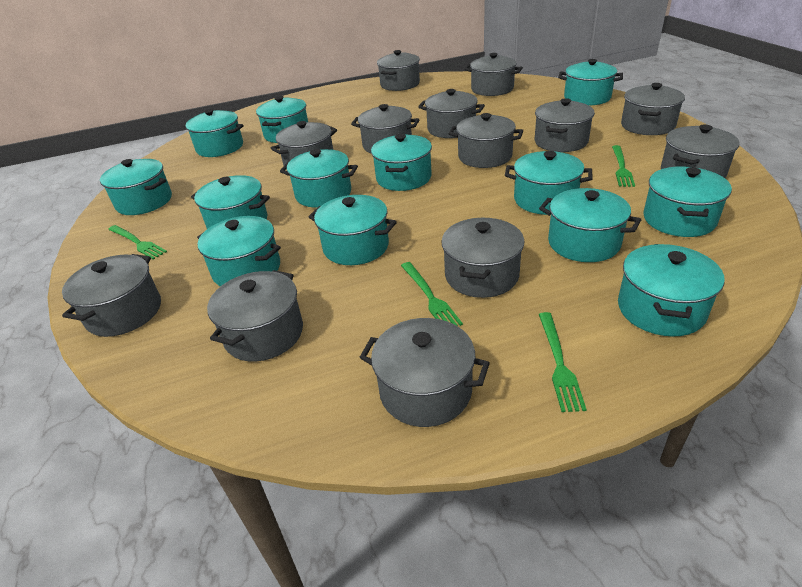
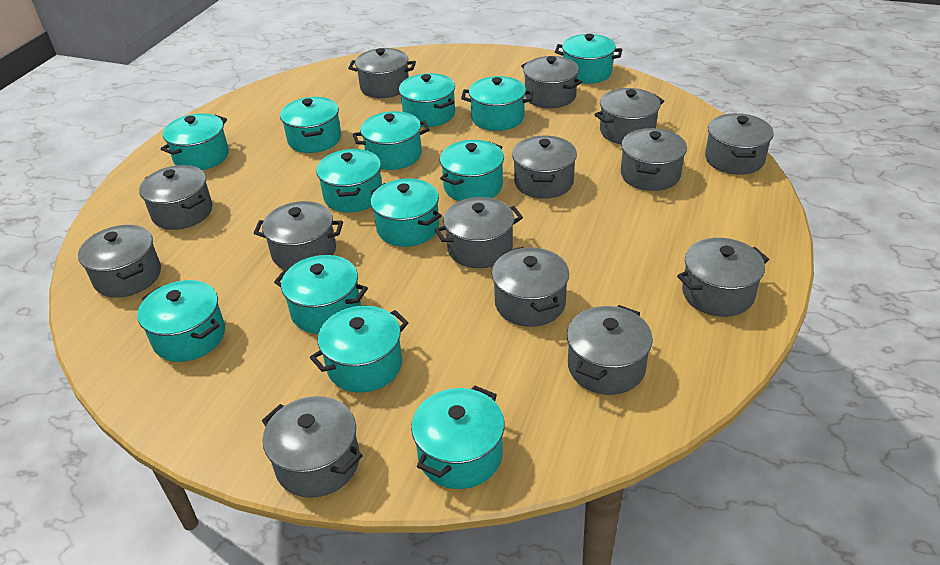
green fork: [108,225,167,260] [401,262,463,326] [539,312,587,412] [612,145,635,187] = 4 -> none = 0
grey pot: [62,254,161,337] [207,270,303,362] [271,121,337,165] [351,104,420,153] [360,318,490,427] [377,50,420,91] [418,89,485,138] [441,218,524,298] [448,113,523,168] [464,53,523,96] [535,98,595,152] [621,83,685,135] [661,125,740,178] = 13 -> [78,225,161,298] [139,165,213,230] [254,201,343,269] [262,396,363,498] [348,48,416,98] [435,197,523,268] [492,247,569,327] [512,136,577,199] [521,56,582,108] [567,305,653,395] [594,88,664,144] [621,128,687,191] [677,238,769,317] [705,113,774,175] = 14

